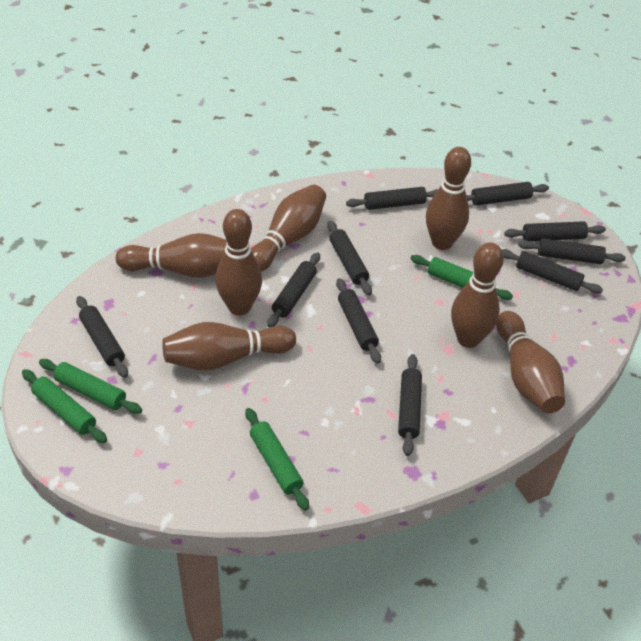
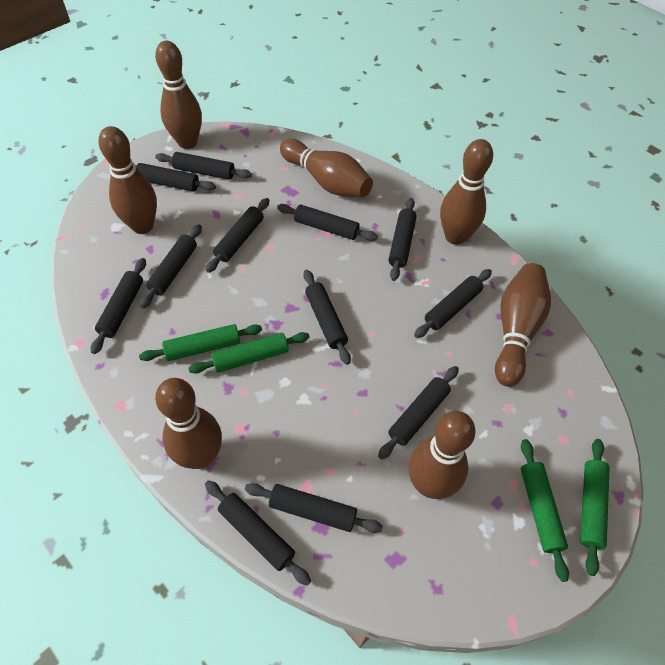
black rolling pin: [76,296,128,378] [267,252,320,328] [327,220,372,295] [336,278,381,364] [346,187,438,210] [398,354,422,456] [466,182,549,205] [501,249,603,294] [504,221,606,241] [518,238,626,264] = 10 -> [91,258,146,354] [136,163,216,192] [140,224,202,309] [155,152,252,180] [205,480,311,586] [206,198,269,273] [245,483,383,533] [277,204,378,241] [303,270,351,365] [378,366,459,460] [388,198,417,281] [414,269,492,338] = 12

